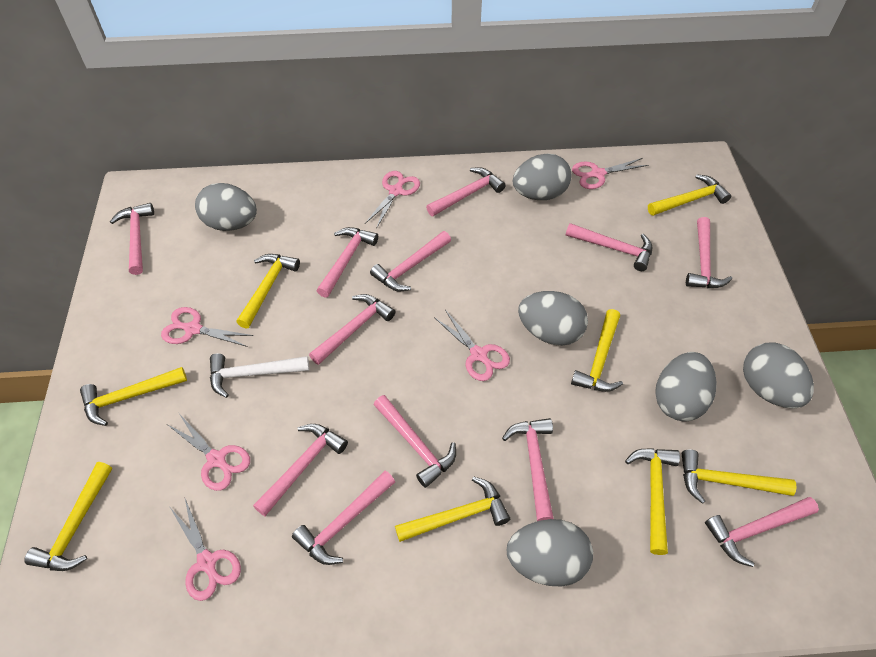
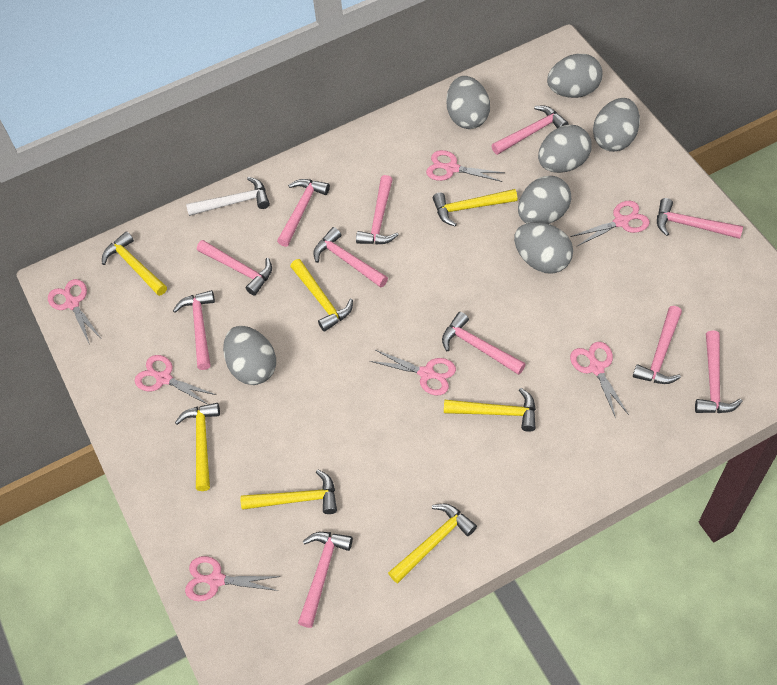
grey egg: [195,183,257,231] [507,519,593,586] [513,154,571,200] [518,291,588,346] [655,352,717,422] [743,342,814,409] = 6 -> [223,326,276,385] [446,76,490,129] [514,222,573,274] [518,176,571,224] [538,125,592,173] [547,54,603,98] [593,98,640,152] = 7
pink hammer: [110,203,154,275] [253,424,348,516] [292,471,395,565] [309,294,395,365] [317,227,378,298] [370,231,451,292] [374,395,456,488] [426,167,506,216] [502,418,554,521] [566,223,652,271] [686,217,732,288] [705,497,819,567] = 12 -> [173,290,215,370] [197,240,272,296] [277,179,330,247] [298,532,353,628] [313,227,388,288] [356,175,398,245] [442,312,525,375] [491,106,569,155] [633,306,682,384] [657,198,743,239] [695,331,743,413] = 11
pink scissors: [161,307,253,347] [167,415,250,491] [170,499,241,601] [365,171,420,229] [434,310,510,381] [572,158,649,189] = 6 -> [48,279,101,343] [135,355,216,405] [185,556,281,601] [370,350,456,395] [426,150,505,182] [570,201,650,247] [570,342,629,418] = 7
yellow hammer: [24,462,112,571] [80,367,187,426] [236,254,300,329] [395,477,510,542] [571,309,623,392] [625,448,680,555] [648,174,731,216] [681,450,797,504] = 8 -> [102,231,167,296] [175,403,220,491] [241,470,337,514] [290,259,353,332] [388,504,477,584] [433,189,518,226] [444,388,536,432] = 7

